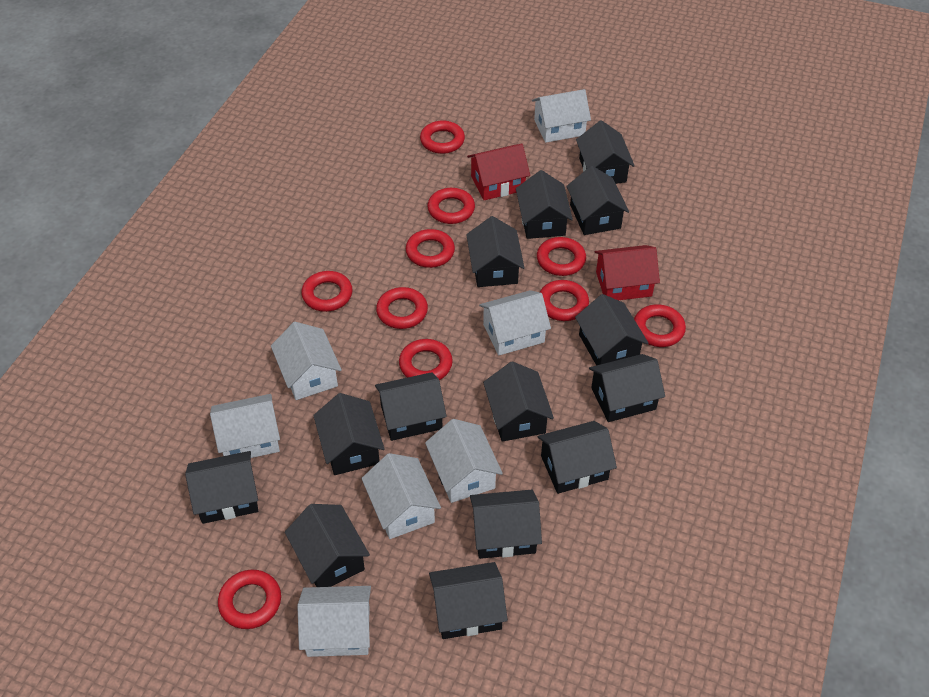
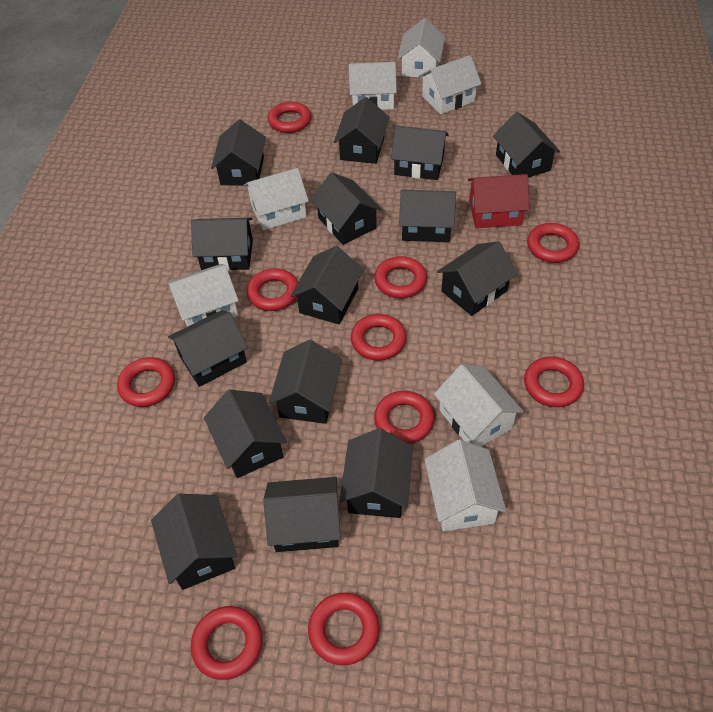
black house: [185,451,258,524] [285,504,370,587] [313,393,385,475] [375,372,447,441] [429,562,508,639] [466,216,524,287] [470,490,542,559] [483,361,554,442] [516,170,573,239] [538,421,617,494] [566,166,629,235] [575,294,648,366] [576,120,635,184] [589,354,665,422] = 14 -> [151,494,237,590] [168,310,248,387] [191,218,253,271] [204,389,287,478] [211,119,266,186] [263,477,341,552] [269,340,342,424] [291,246,364,324] [311,172,382,245] [334,97,389,164] [340,428,413,518] [391,125,449,180] [399,190,456,242] [437,241,517,316] [493,112,560,178] = 15
red house: [467,144,530,200] [595,245,660,300] = 2 -> [468,174,529,228] = 1

